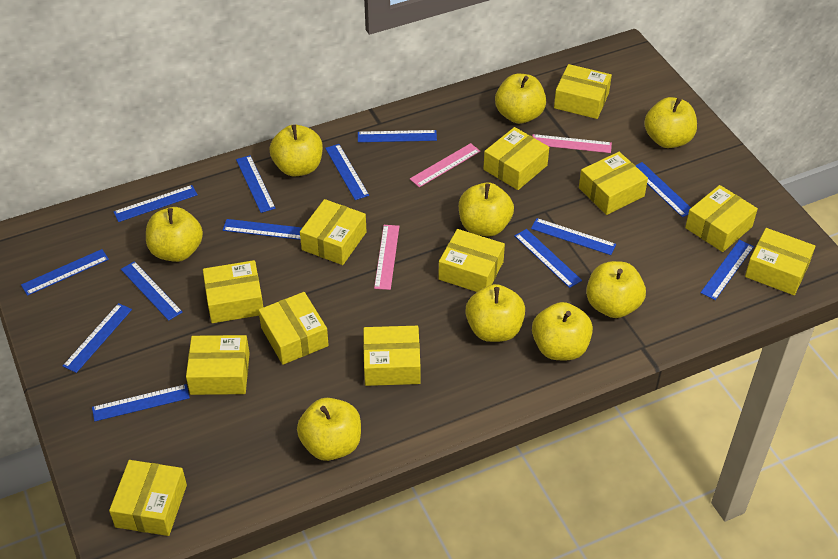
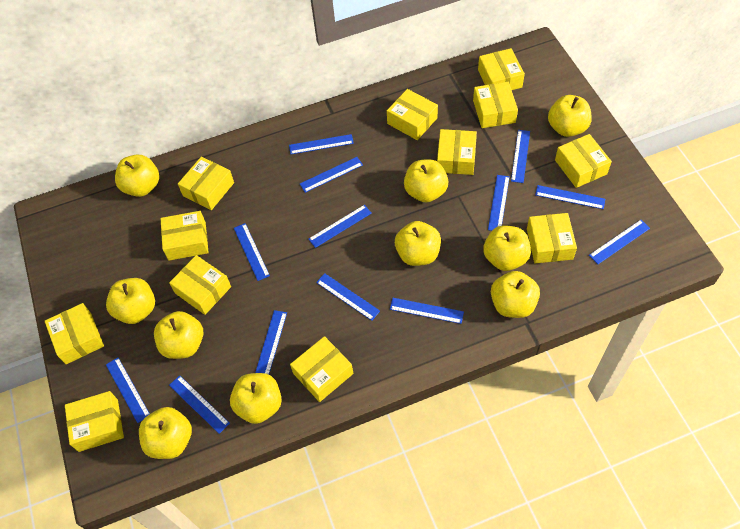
pink ruler: [374,225,399,290] [410,143,480,187] [532,134,612,153] = 3 -> none = 0
yellow apple: [146,207,203,262] [270,125,323,176] [297,398,361,461] [459,182,514,237] [465,284,525,342] [495,74,546,124] [532,302,593,360] [586,261,646,318] [644,97,697,148] = 9 -> [106,278,155,324] [115,155,159,197] [139,407,192,459] [154,311,203,359] [230,373,282,424] [395,221,441,266] [404,159,448,203] [483,225,531,271] [491,271,540,318] [548,95,592,137] = 10

